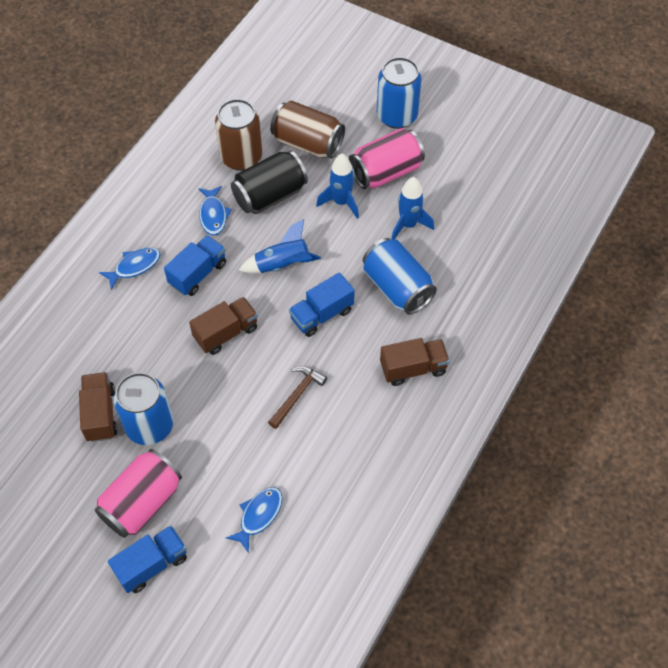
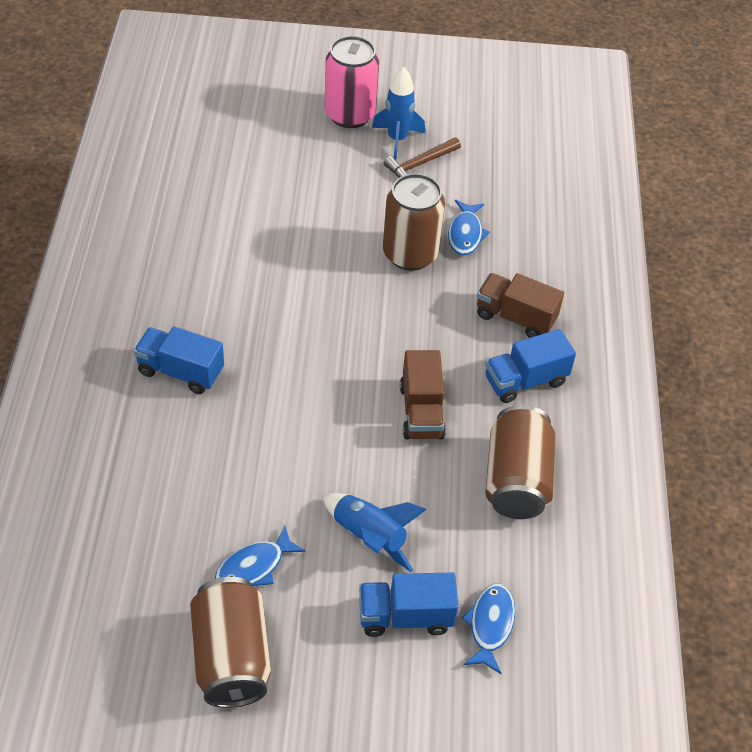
black can: [231,150,308,214] = 1 -> none = 0
blue can: [114,372,173,445] [363,238,437,315] [377,57,422,129] = 3 -> none = 0
blue rocket: [239,219,321,273] [316,154,359,219] [391,177,434,240] = 3 -> [323,493,427,572] [372,67,425,160] = 2
brown can: [215,99,262,171] [270,100,345,159] = 2 -> [190,577,271,708] [383,173,445,271] [485,405,555,519] = 3
brown truck: [79,372,118,442] [189,297,258,355] [380,338,450,386] = 3 -> [400,350,446,439] [477,273,564,338] = 2
pink can: [95,449,182,538] [349,128,425,189] = 2 -> [325,36,379,128] = 1

